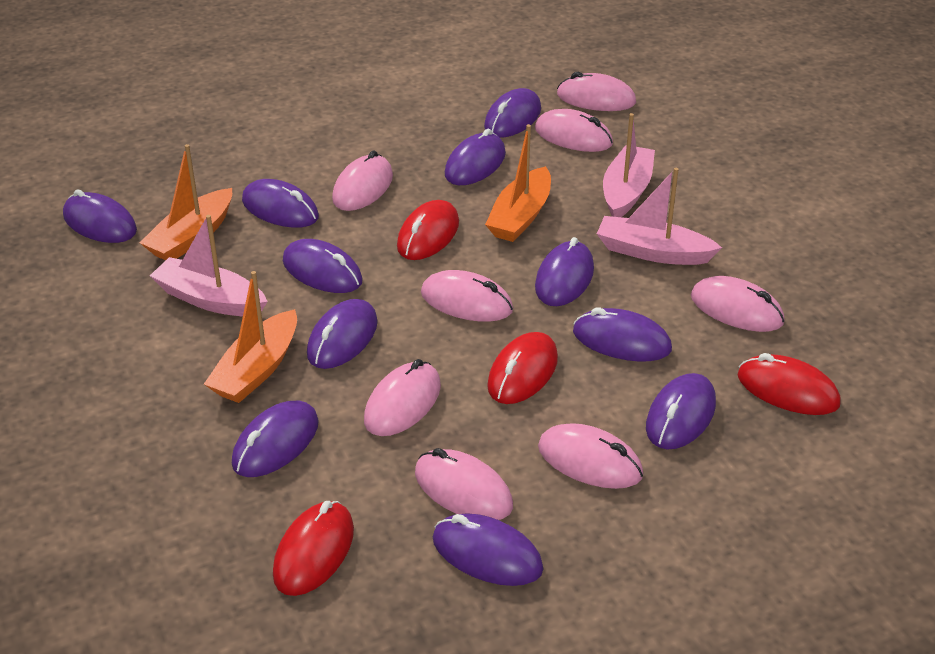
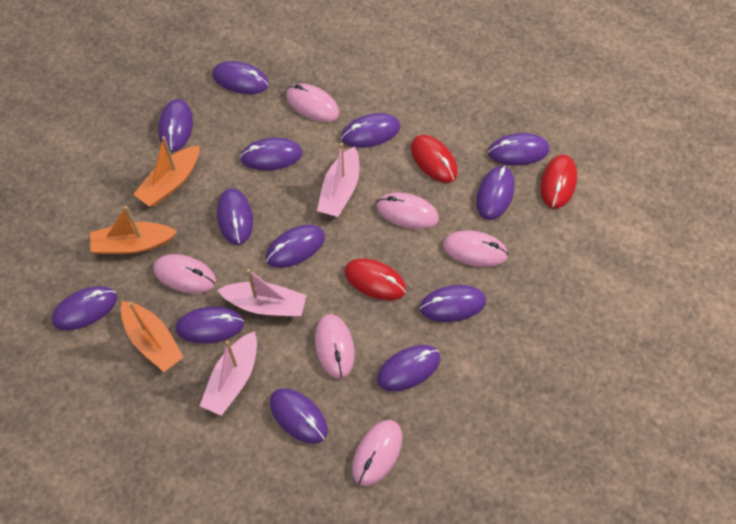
pink mouse: [332,150,393,211] [364,359,441,436] [415,448,513,520] [421,270,513,322] [535,109,613,152] [538,423,643,489] [557,72,636,111] [691,276,785,332] = 8 -> [153,254,216,293] [286,83,339,122] [315,314,355,379] [352,420,402,486] [377,192,439,229] [443,231,508,267] = 6
purple mouse: [63,189,137,243] [232,401,319,477] [242,179,319,228] [283,239,363,293] [307,299,378,369] [433,514,543,586] [445,129,506,185] [484,88,541,138] [535,237,594,306] [573,307,672,361] [646,373,716,450] = 11 -> [51,286,117,330] [158,99,193,152] [176,306,244,344] [212,61,269,94] [217,188,253,245] [240,138,303,171] [266,225,325,268] [270,388,328,444] [341,113,400,148] [377,345,440,391] [420,285,486,322] [476,166,515,220] [488,133,549,166] = 13
red mouse: [273,501,354,596] [397,200,459,260] [487,332,558,404] [738,353,841,415] = 4 -> [344,258,406,300] [411,135,458,183] [540,155,577,209] = 3

